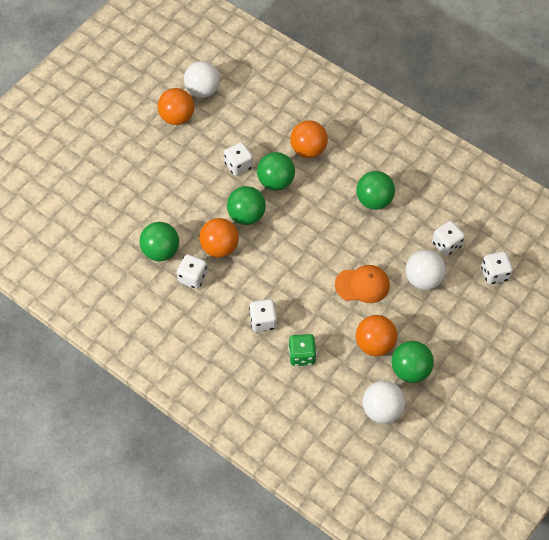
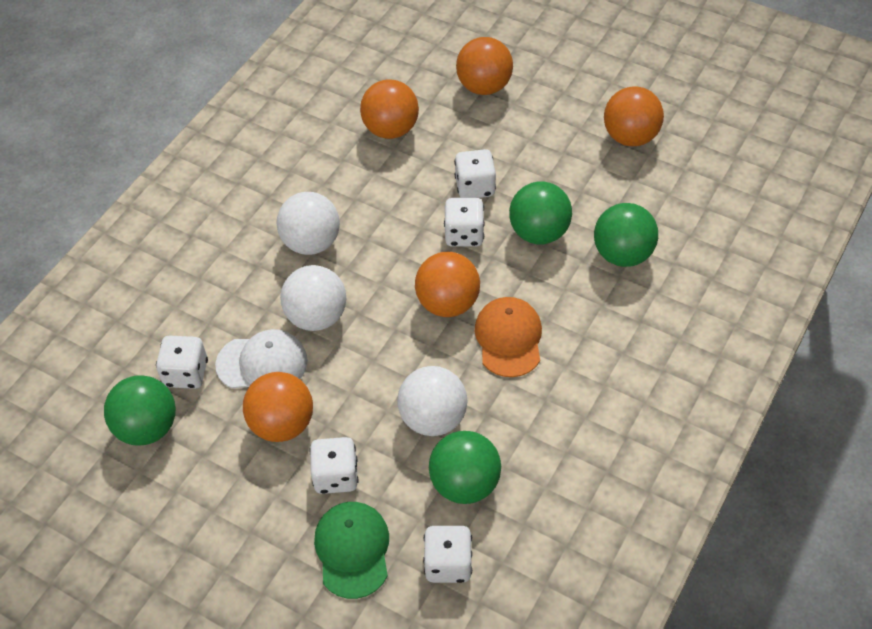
green ball: [139,222,179,261] [227,186,266,225] [257,152,295,191] [356,171,395,210] [391,341,434,383] = 5 -> [104,375,176,445] [429,431,501,504] [509,182,572,244] [594,203,658,267] = 4
green cap: none = 0 -> [314,502,389,599] = 1
green dice: [288,334,317,366] = 1 -> none = 0
orange ball: [158,88,194,125] [199,218,239,257] [290,120,328,158] [356,315,397,356] = 4 -> [243,372,313,442] [360,79,419,139] [415,252,480,317] [456,37,513,95] [604,86,664,146] = 5
white cap: none = 0 -> [215,329,308,388] = 1

